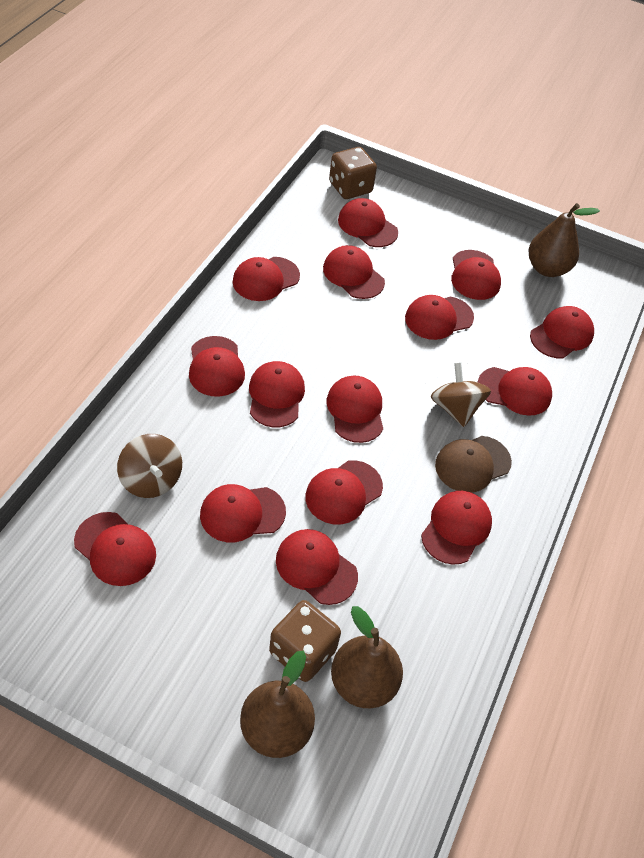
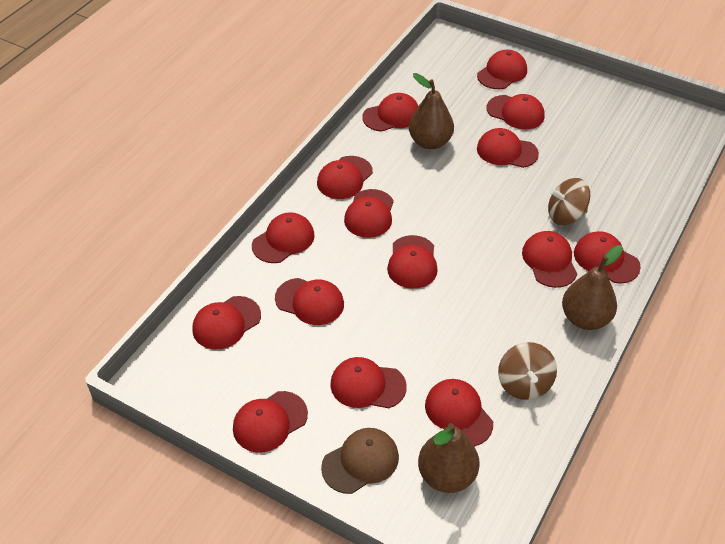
brown dice: [269,600,341,682] [329,147,377,199] = 2 -> none = 0

